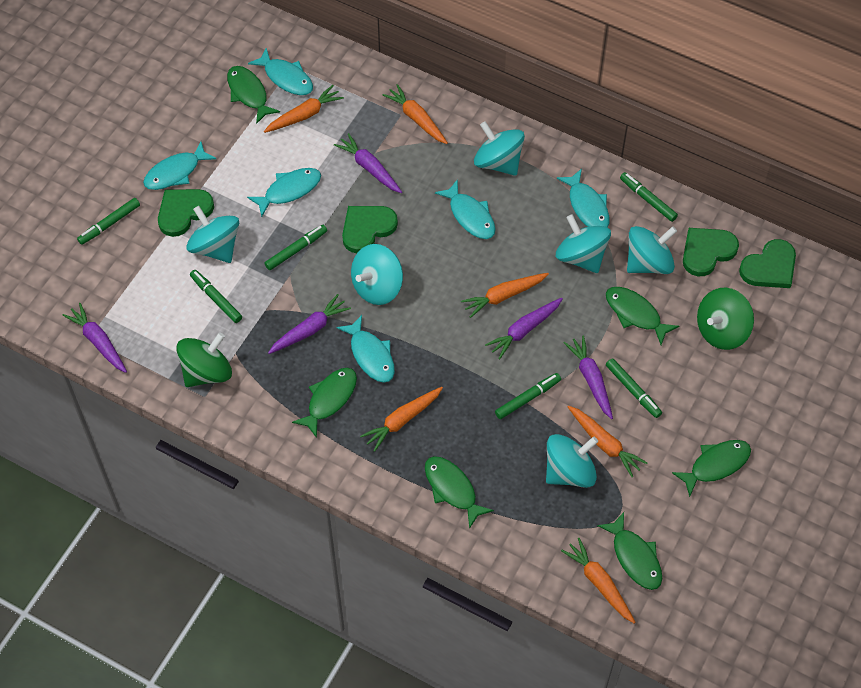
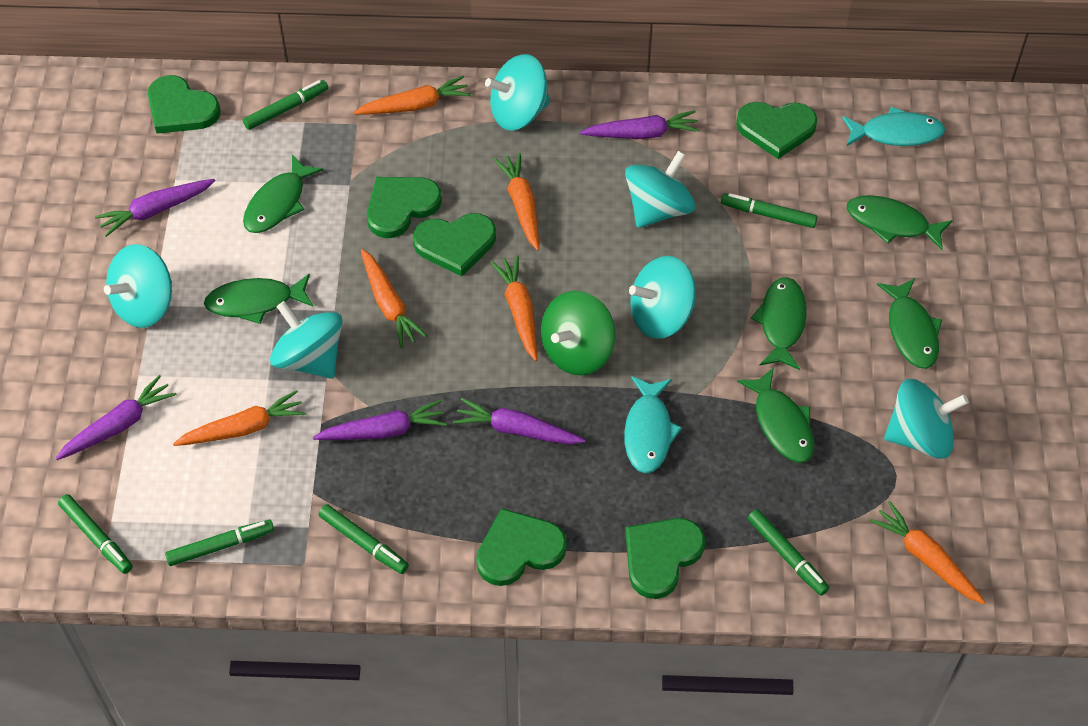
green heart: [158,189,214,237] [342,206,398,253] [683,228,739,276] [739,239,796,288] = 4 -> [148,75,221,134] [367,177,442,238] [413,213,496,277] [476,508,567,586] [625,518,705,599] [736,102,818,159] = 6
green spinning top: [176,332,232,387] [697,288,754,350] = 2 -> [541,291,615,375] = 1
turquoise fish: [143,141,216,190] [247,168,321,217] [248,48,313,95] [336,315,395,383] [435,179,496,239] [557,169,609,228] = 6 -> [624,376,682,473] [842,107,945,146] = 2

